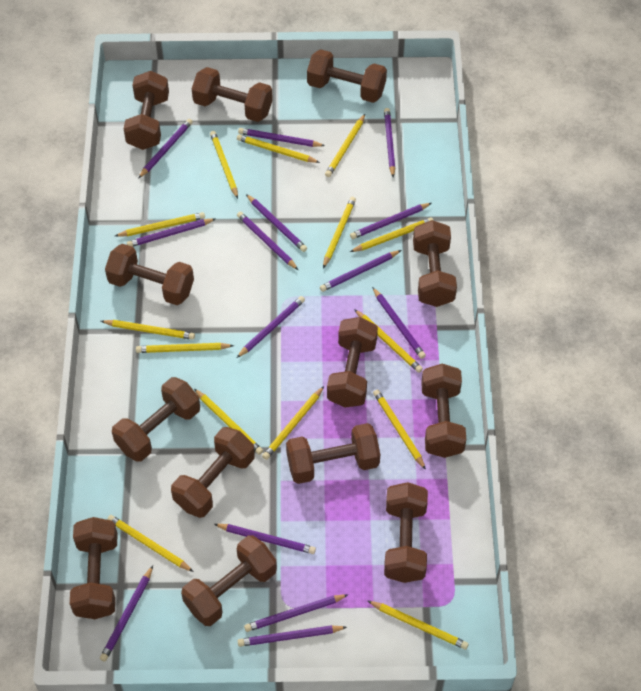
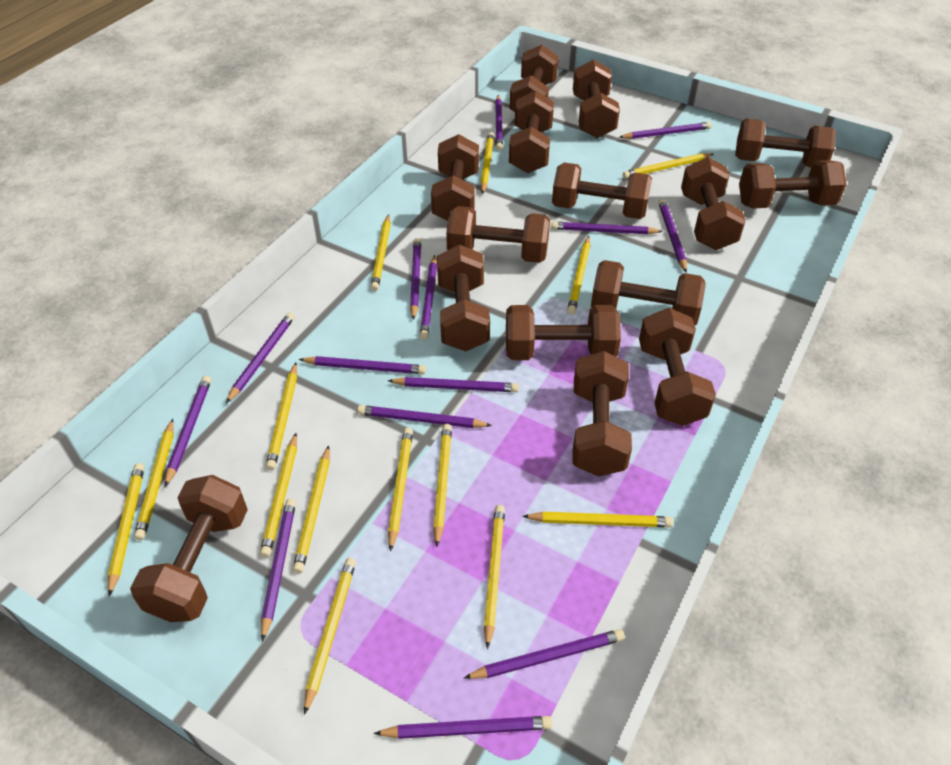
brown dumbbell: [70,517,118,619] [105,244,194,305] [112,377,200,462] [124,71,169,150] [171,427,255,518] [181,535,277,626] [192,67,273,122] [286,423,380,484] [307,49,387,103] [327,317,378,408] [384,482,428,583] [413,220,457,307] [421,364,466,458] = 13 -> [130,475,248,622] [431,134,479,221] [437,244,490,351] [446,206,550,263] [506,305,621,360] [509,91,554,173] [510,45,559,112] [552,162,652,219] [572,351,632,477] [573,59,620,138] [591,260,706,325] [639,308,716,426] [681,157,746,250] [735,119,836,168] [739,160,847,208] = 15

